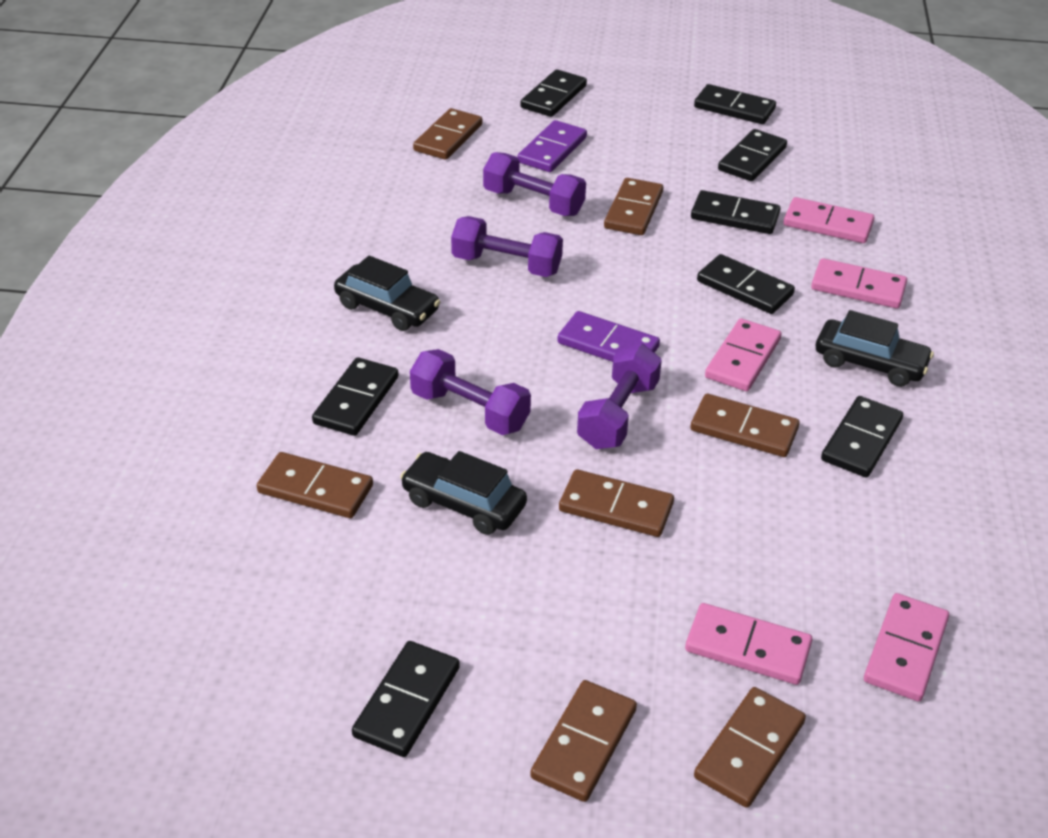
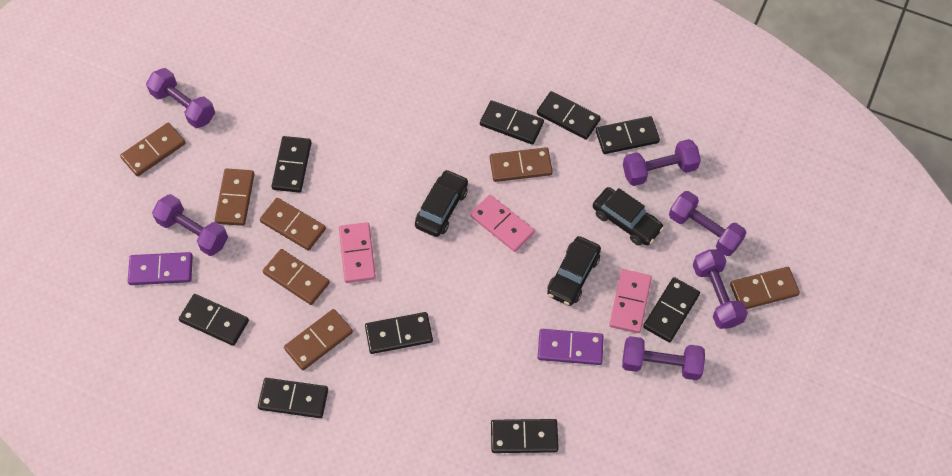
black domino: [312,357,398,436] [352,641,460,757] [521,69,587,117] [691,190,781,234] [694,84,776,124] [697,254,795,314] [718,129,787,181] [821,396,903,477] = 8 -> [179,294,249,346] [258,378,328,418] [272,136,312,193] [365,312,433,354] [480,100,544,145] [491,419,559,453] [537,91,601,140] [596,116,660,154] [643,277,700,342] = 9
pink domino: [685,603,812,685] [705,318,781,391] [784,197,874,243] [811,258,907,309] [864,593,949,702] = 5 -> [339,222,376,283] [470,195,535,252] [609,269,652,333] = 3
purple dumbbell: [410,349,531,435] [451,216,563,277] [483,152,586,216] [577,344,662,449] = 4 -> [146,68,215,128] [152,194,228,256] [622,336,705,380] [623,139,701,186] [669,191,746,256] [693,249,748,329] = 6

